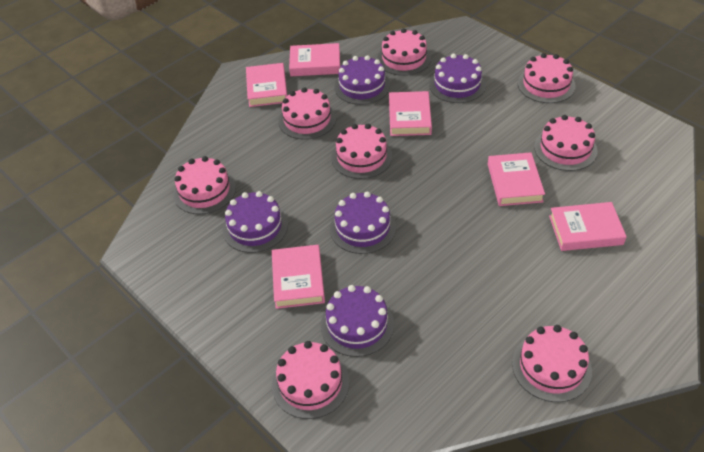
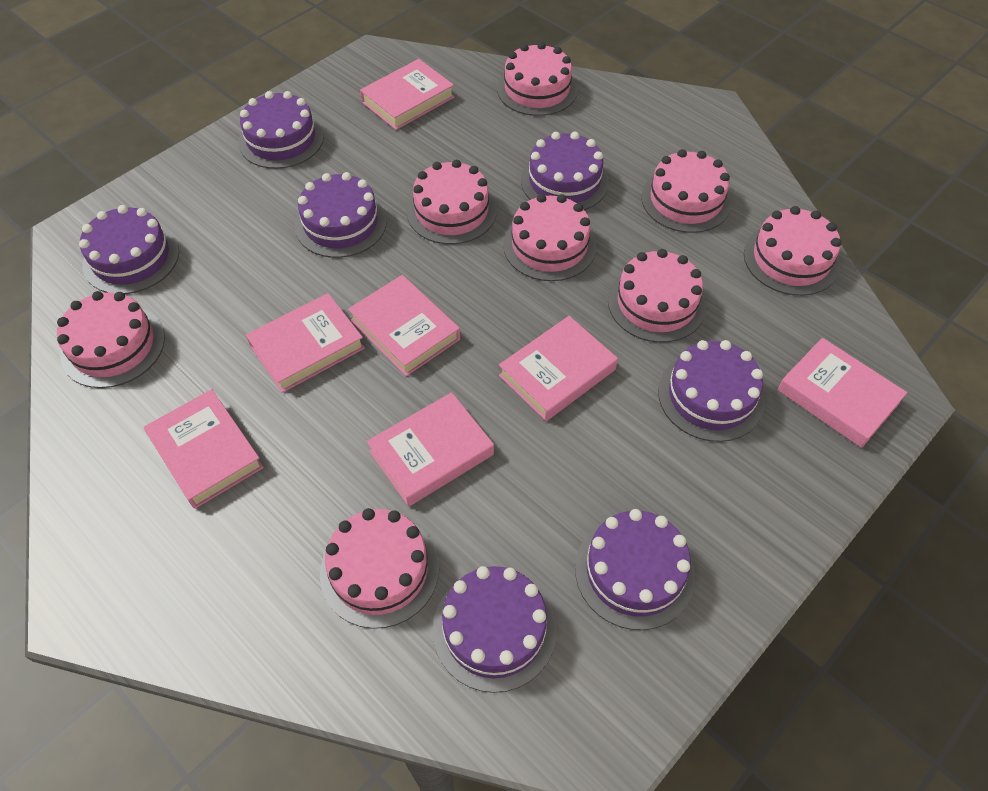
pink book: [246,63,287,107] [272,245,325,309] [289,43,340,76] [389,91,432,136] [488,152,545,206] [549,202,627,251] = 6 -> [144,389,264,509] [246,293,365,393] [348,275,460,376] [360,59,454,130] [367,392,494,506] [499,316,618,421] [778,338,907,448] = 7
purple cake: [222,191,288,253] [321,285,394,357] [330,192,396,254] [334,55,390,105] [429,54,486,103] = 5 -> [79,205,179,294] [238,91,324,169] [295,172,387,258] [433,566,557,693] [521,132,609,210] [575,509,695,630] [658,340,765,442] = 7

